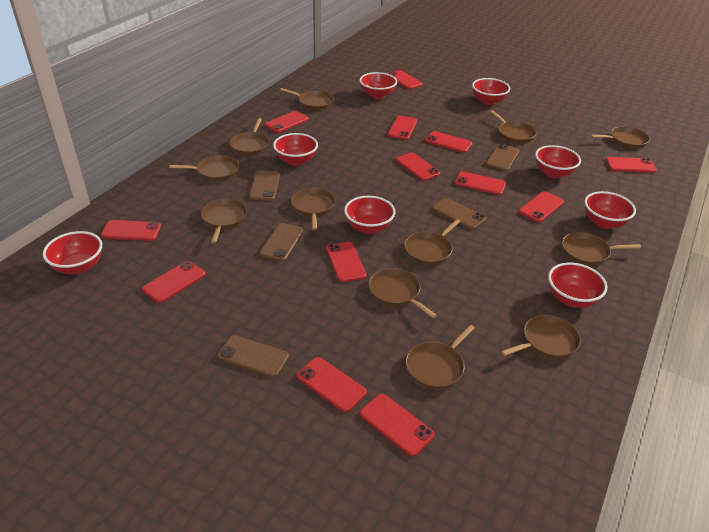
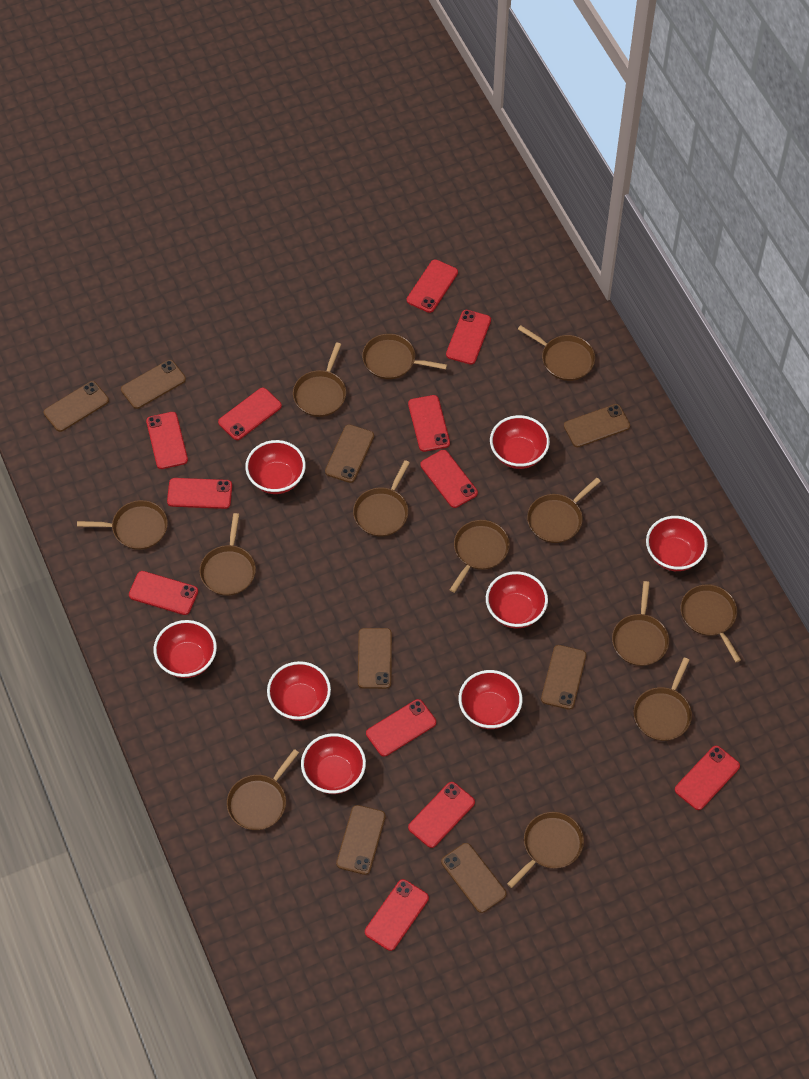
brown pan: [169,155,239,181] [201,199,247,243] [229,118,269,155] [280,88,334,110] [291,188,335,230] [369,268,437,318] [404,219,461,265] [406,325,475,389] [490,110,537,143] [501,315,581,358] [562,232,641,265] [591,126,650,148] = 12 -> [77,500,168,550] [200,513,256,596] [227,749,299,830] [293,343,346,417] [353,460,410,537] [362,334,447,379] [450,520,510,593] [507,812,584,888] [518,325,595,381] [527,478,601,543] [612,581,669,666] [633,658,692,741] [680,584,741,662] = 13
brown phone: [217,335,289,378] [249,171,280,201] [259,223,304,262] [432,198,486,230] [486,144,520,171] = 5 -> [44,381,109,432] [121,360,186,409] [325,424,374,483] [336,805,386,875] [358,628,392,689] [441,843,506,913] [541,645,586,710] [564,404,630,447] = 8
red phone: [101,220,161,241] [142,261,206,303] [265,111,308,133] [296,357,367,412] [326,242,366,282] [360,394,435,457] [387,70,423,89] [388,116,417,140] [396,152,440,181] [425,131,472,153] [455,171,506,195] [519,191,564,222] [606,157,657,173] = 13 -> [129,571,198,615] [146,412,188,469] [167,478,232,509] [218,388,282,440] [365,879,429,951] [366,699,436,757] [407,259,458,313] [408,395,450,452] [408,782,475,848] [420,450,478,508] [446,310,491,364] [675,746,740,810] = 12

